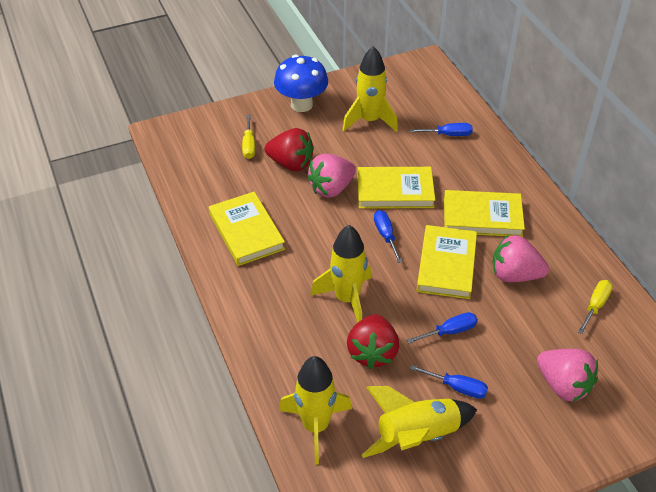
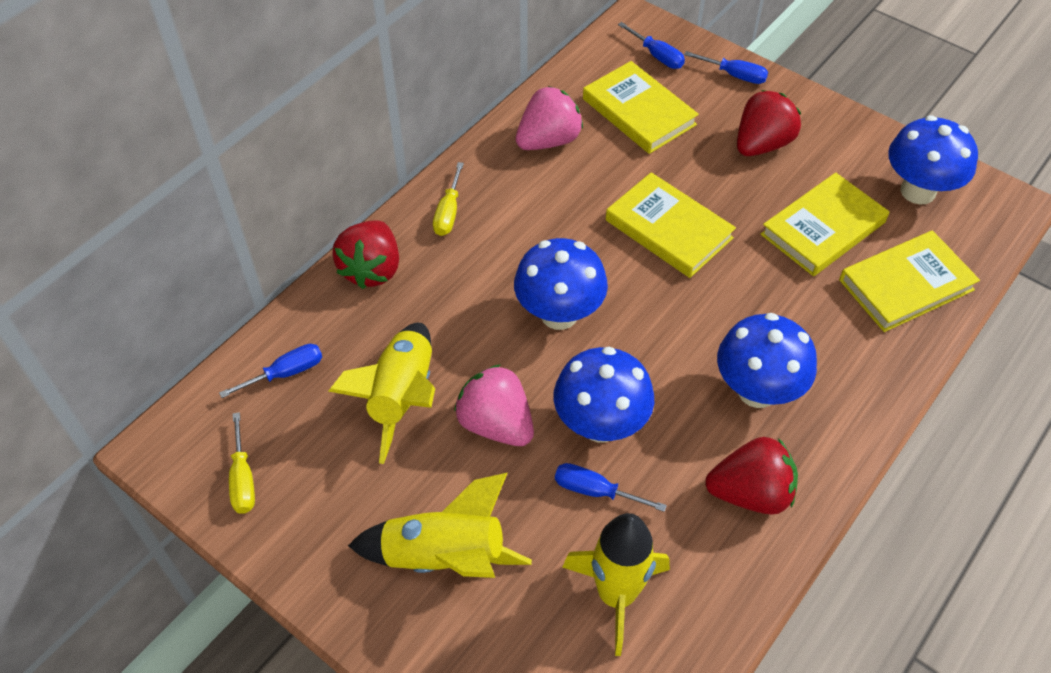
blue mushroom: [274,54,328,112] = 1 -> [514,238,608,330] [554,347,654,443] [717,313,817,408] [888,115,978,205] = 4
pink strawberry: [307,154,356,198] [492,235,549,282] [537,349,598,401] = 3 -> [454,364,534,446] [516,86,583,150] = 2
red strawberry: [265,128,314,172] [347,314,399,369] = 2 -> [332,221,399,289] [705,437,798,515] [737,90,801,156] = 3
yellow rocket: [279,356,352,465] [310,225,372,322] [342,46,398,132] [362,386,477,458] = 4 -> [328,323,435,464] [348,473,532,578] [562,513,670,656] = 3

